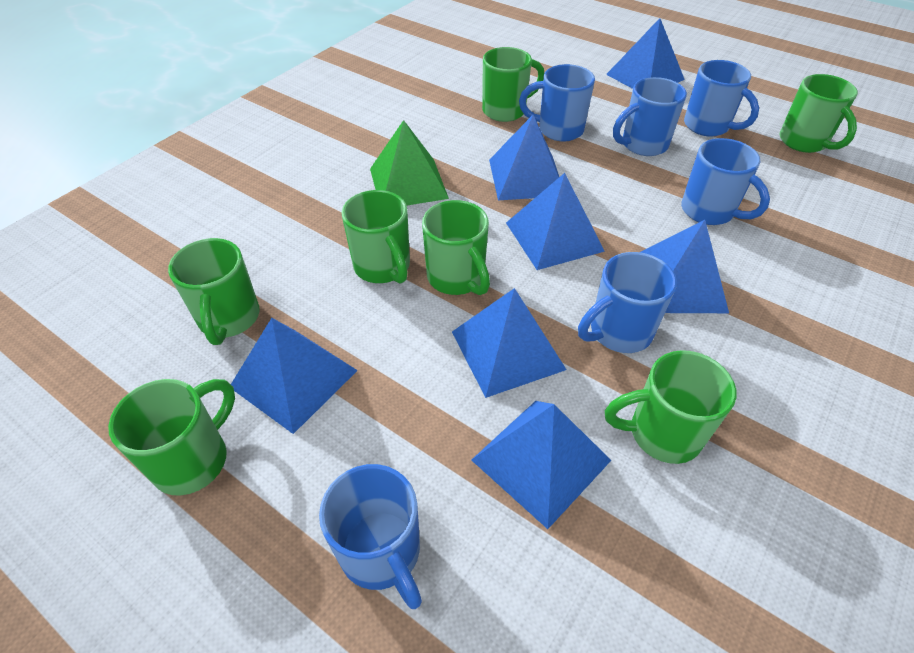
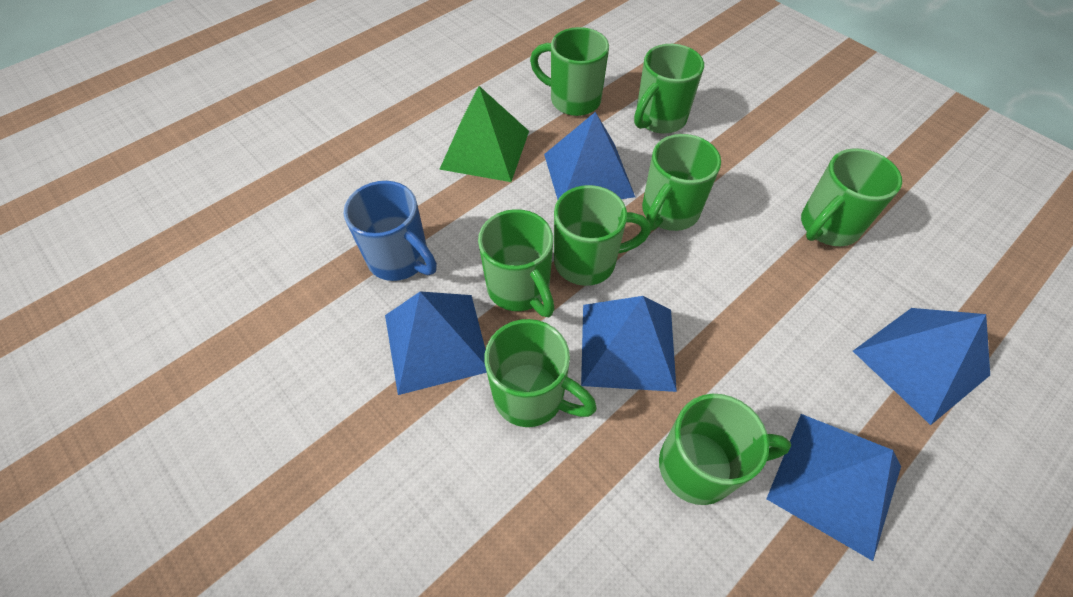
blue mug: [319,464,422,609] [519,64,595,141] [578,252,677,353] [613,77,687,156] [681,138,770,225] [684,60,759,136] = 6 -> [344,181,437,281] = 1
blue pyramid: [231,318,358,434] [452,288,567,398] [472,401,611,529] [489,115,559,200] [506,173,605,270] [606,18,685,89] [641,220,729,313] = 7 -> [385,291,487,395] [544,112,635,199] [581,296,677,392] [766,414,901,561] [853,308,990,425] = 5
green mug: [108,379,235,496] [168,238,260,345] [342,190,410,284] [422,200,490,295] [482,47,544,122] [605,350,736,464] [780,74,858,153] = 7 -> [478,209,555,317] [484,319,597,427] [530,27,609,116] [554,185,651,286] [634,44,704,134] [642,134,721,231] [659,394,791,505] [801,148,902,246] = 8

